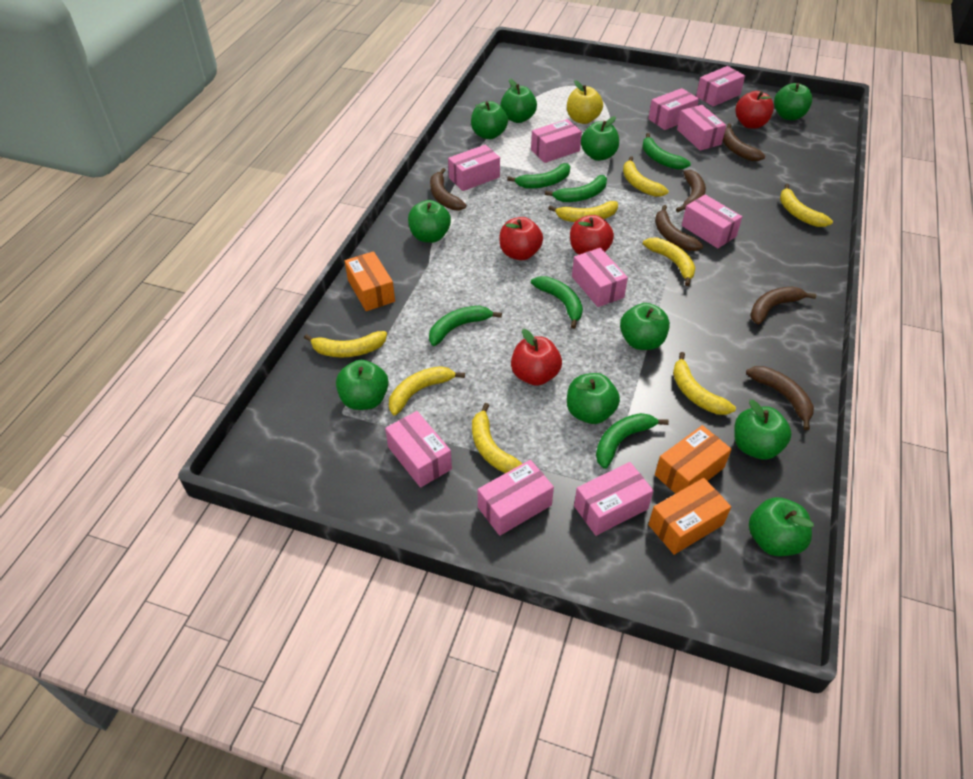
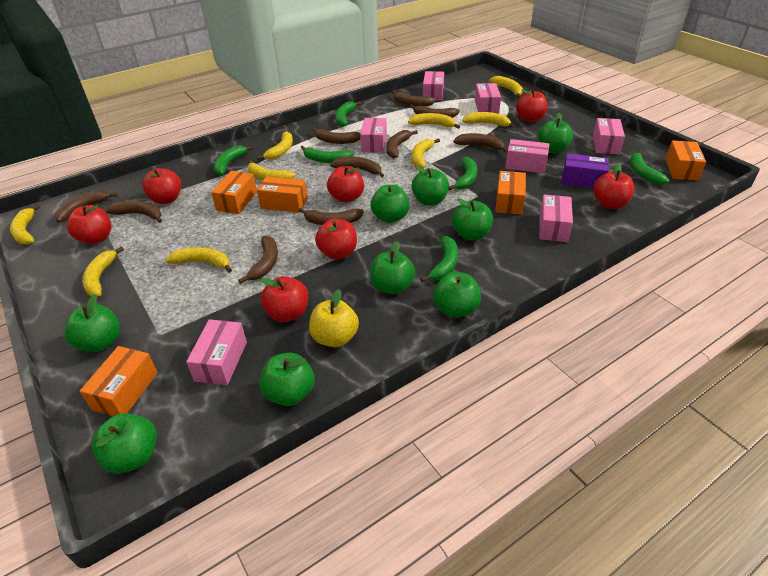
brown banana: [430,168,466,210] [655,205,703,251] [676,170,706,212] [723,123,766,161] [746,366,814,430] [750,287,816,325] = 6 -> [54,190,118,223] [106,201,162,223] [238,236,278,284] [299,208,364,225] [312,128,361,144] [330,156,384,177] [387,130,418,158] [392,90,436,107] [410,104,460,118] [453,133,508,152] = 10
green apple: [336,360,389,410] [408,200,451,243] [471,101,508,139] [500,78,537,123] [567,373,620,424] [581,116,619,161] [620,303,670,350] [734,400,792,460] [749,497,814,556] [774,83,812,120] = 10 -> [65,294,120,352] [92,413,157,474] [259,353,315,406] [370,185,410,223] [370,241,415,294] [411,166,449,206] [433,272,481,318] [452,198,493,240] [538,113,573,154] = 9
orange box: [345,251,395,311] [648,478,731,555] [655,425,732,494] = 3 -> [80,346,158,416] [211,171,257,214] [257,176,308,213] [495,171,526,215] [666,141,706,181] = 5
pink box: [385,411,452,488] [448,145,500,191] [478,460,554,536] [531,119,582,163] [572,248,628,307] [574,462,654,536] [648,88,699,130] [677,105,726,151] [682,194,742,248] [696,66,745,107] = 10 -> [186,319,247,385] [360,118,387,153] [423,71,444,101] [475,83,501,114] [505,139,550,173] [539,195,573,242] [593,118,625,155] = 7
purple box: none = 0 -> [561,153,609,188] = 1
red apple: [500,217,543,260] [511,329,562,386] [570,215,614,255] [736,91,774,129] = 4 -> [67,205,112,244] [142,168,181,204] [260,276,308,322] [315,219,357,260] [327,166,364,203] [516,89,548,122] [593,163,635,209] = 7
yellow banana: [304,331,387,357] [389,366,465,416] [472,403,522,473] [548,201,618,222] [623,156,669,197] [643,238,695,286] [673,352,736,415] [780,184,833,227] = 8 -> [10,204,40,244] [82,246,124,297] [165,247,232,273] [248,160,296,180] [257,131,293,160] [408,113,460,129] [412,138,440,168] [462,112,515,128] [490,76,523,98] = 9

